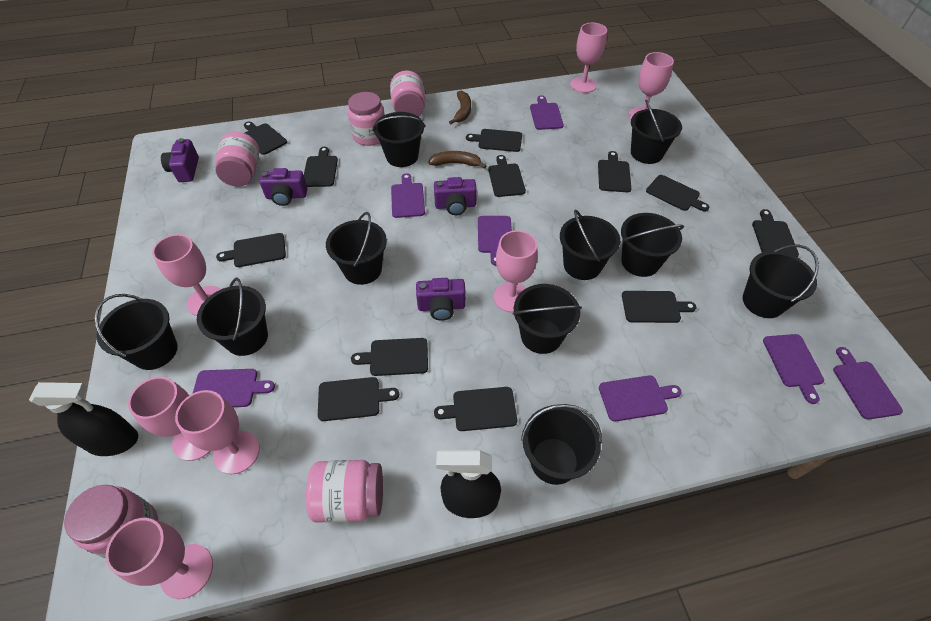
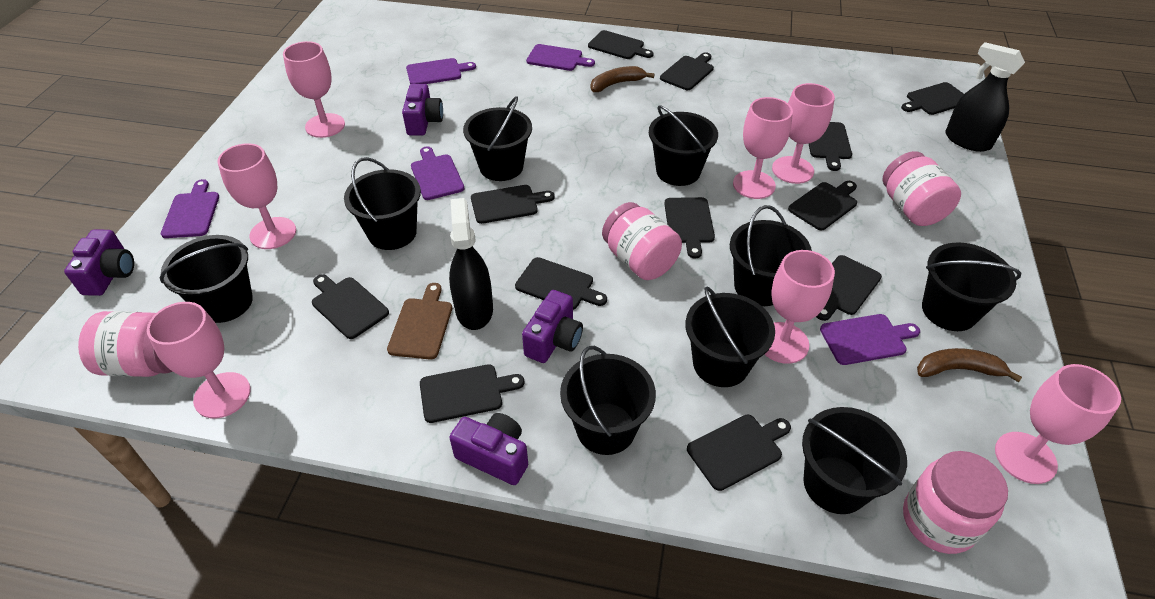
black bucket: [94,294,178,370] [197,278,268,356] [326,212,387,285] [373,112,425,167] [513,284,582,354] [521,404,602,485] [560,210,620,280] [621,213,684,277] [631,99,682,164] [743,245,819,318] = 10 -> [160,235,253,323] [344,157,421,250] [463,96,532,181] [560,346,656,455] [649,105,718,186] [685,287,775,387] [730,205,812,306] [802,407,907,514] [922,242,1021,331] = 9
brown cutting board: none = 0 -> [387,283,452,360] = 1
pink jar: [64,485,158,558] [215,132,260,187] [306,460,383,523] [348,92,385,146] [390,71,426,117] = 5 -> [78,311,172,377] [602,202,682,280] [883,151,961,226] [903,451,1008,554] = 4
purple cutting board: [193,369,275,407] [391,173,425,218] [478,216,512,266] [530,95,564,130] [599,375,682,422] [763,334,824,404] [833,347,903,419] = 7 -> [161,179,219,238] [406,58,476,84] [411,146,464,200] [526,44,595,71] [820,314,920,365] = 5

